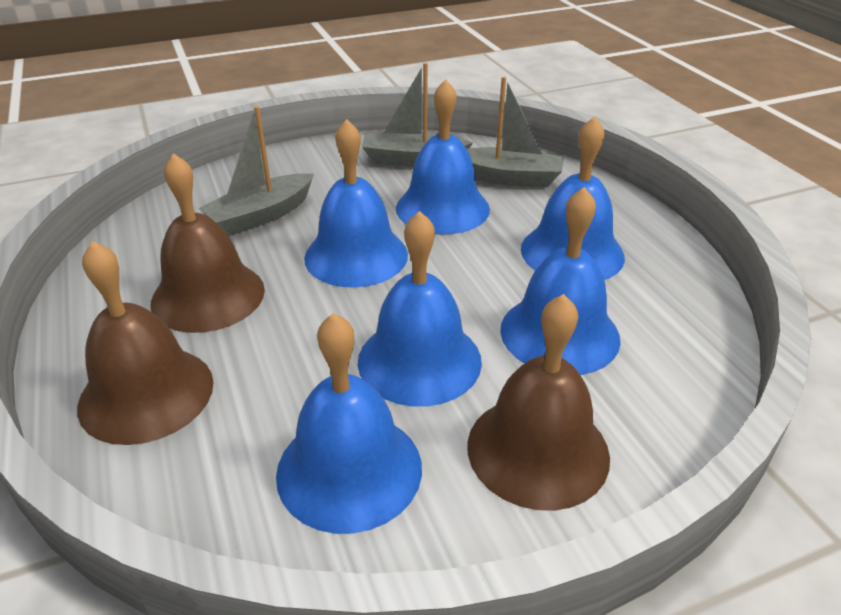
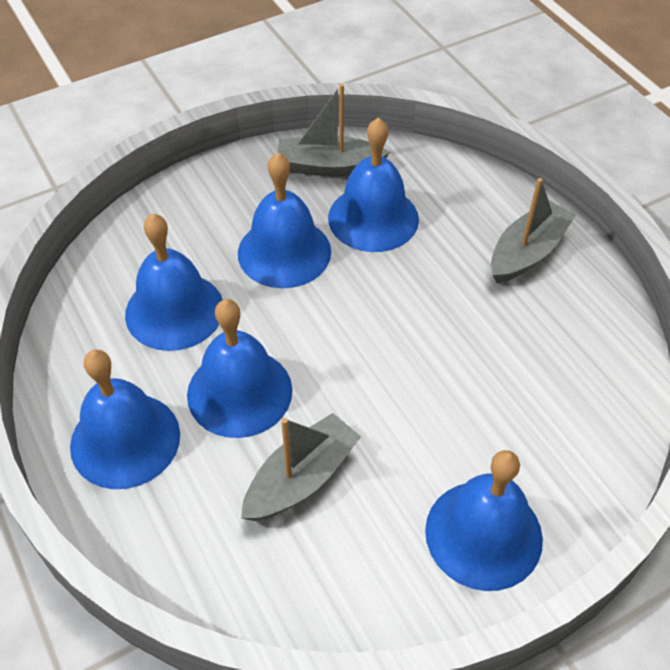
brown bell: [77,241,214,445] [151,153,265,333] [467,294,610,511] = 3 -> none = 0

